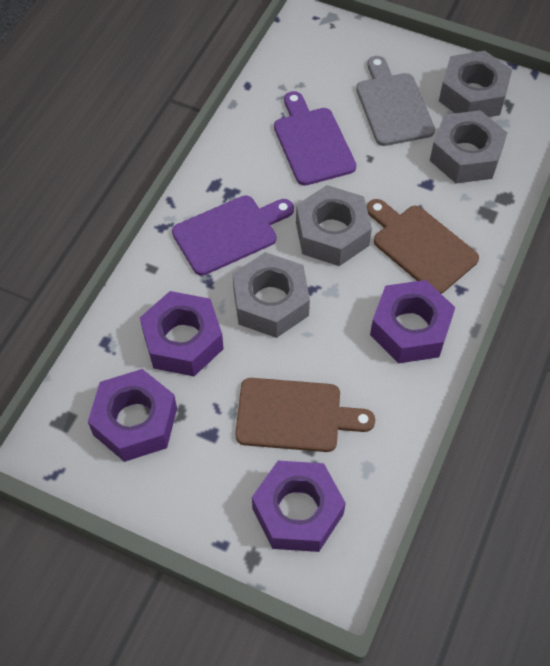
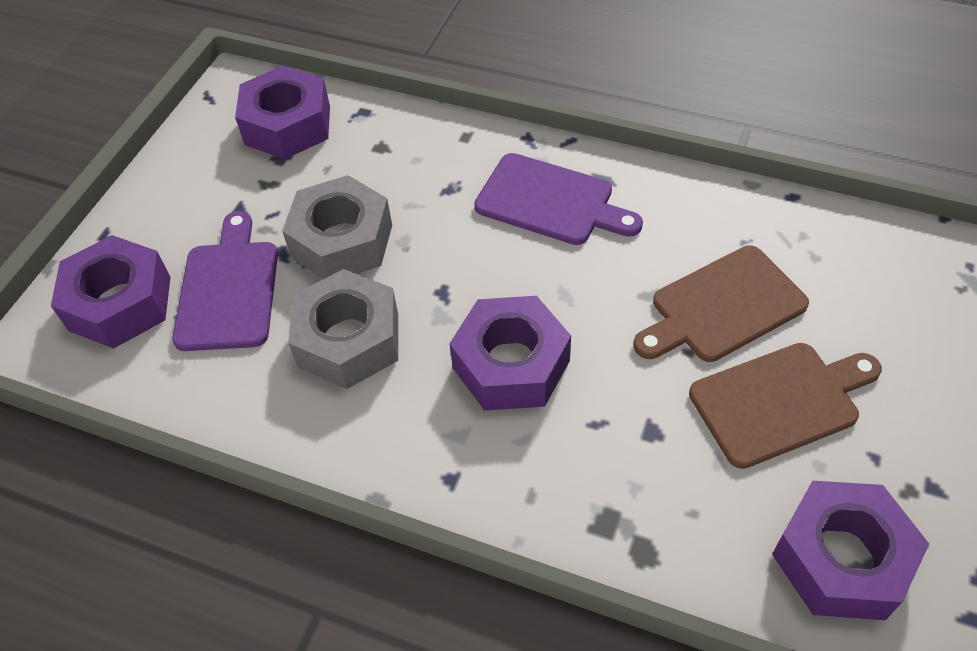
grey cutting board: [356,56,435,146] = 1 -> none = 0
grey nut: [232,252,310,338] [296,185,372,266] [430,110,507,183] [439,50,512,117] = 4 -> [282,175,392,279] [288,269,398,389] = 2

